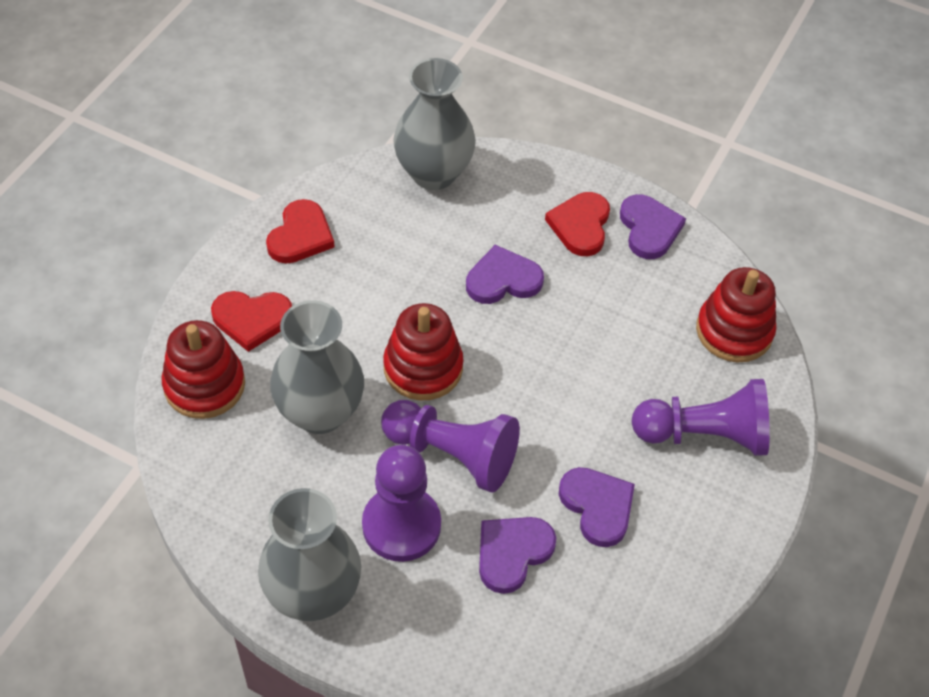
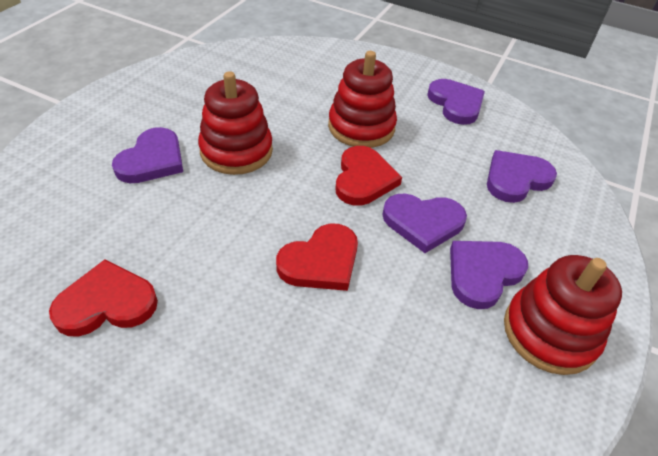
grey vase: [258,488,361,621] [270,300,364,434] [393,58,476,190] = 3 -> none = 0
purple heart: [466,245,544,304] [479,517,556,594] [559,467,635,547] [620,194,686,259] = 4 -> [112,127,183,183] [382,194,467,253] [427,79,485,125] [450,241,528,309] [487,150,557,203] = 5
purple pawn: [362,445,441,562] [381,400,520,493] [632,379,770,456] = 3 -> none = 0

